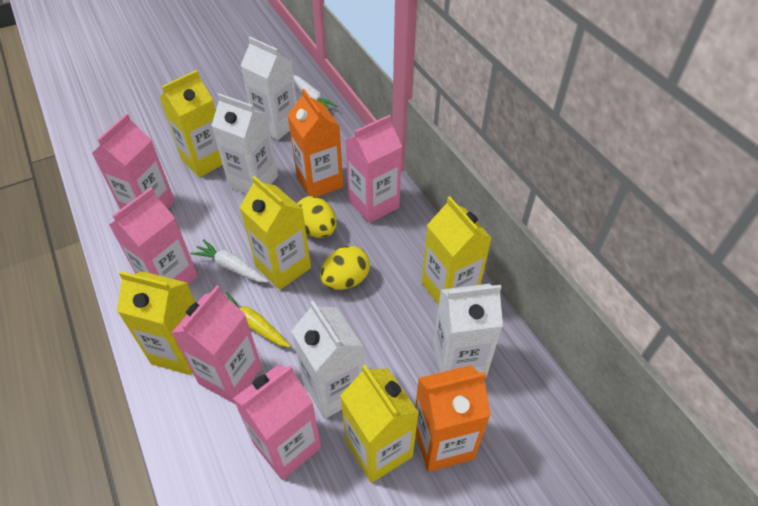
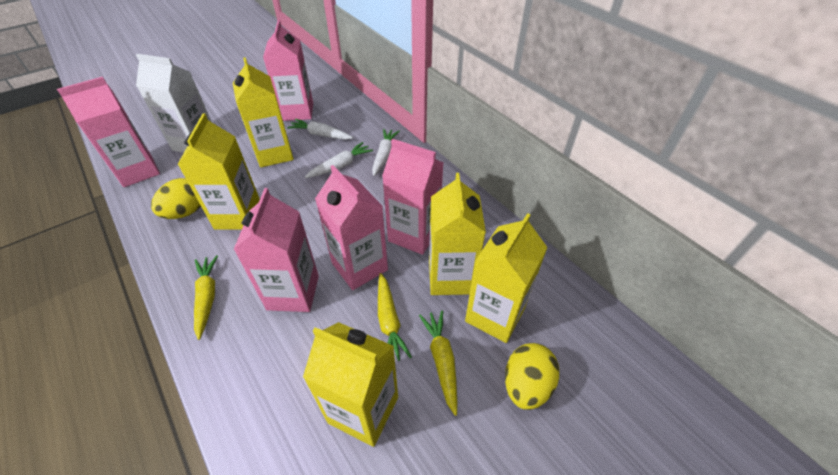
orange carton: [287,89,343,197] [415,365,491,472] = 2 -> none = 0
white carrot: [190,239,268,283] [293,75,337,110] = 2 -> [287,118,353,140] [305,142,373,178] [372,129,400,176] = 3
white carton: [211,94,278,194] [241,37,297,140] [291,301,364,419] [433,284,503,378] = 4 -> [136,54,212,153] = 1
yellow carrot: [225,292,290,347] = 1 -> [194,255,218,340] [378,273,412,361] [419,311,457,416] = 3

